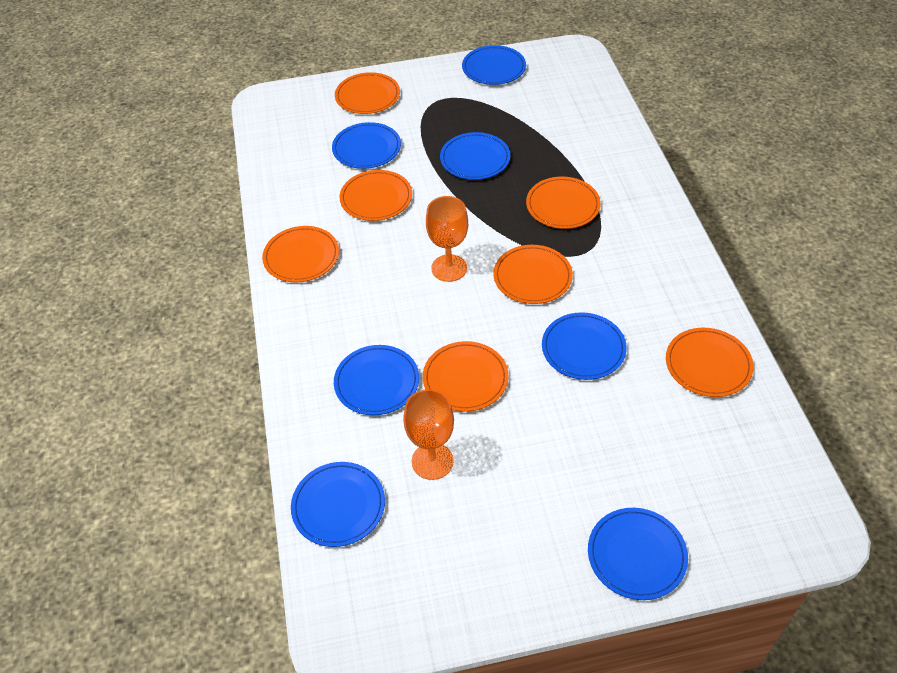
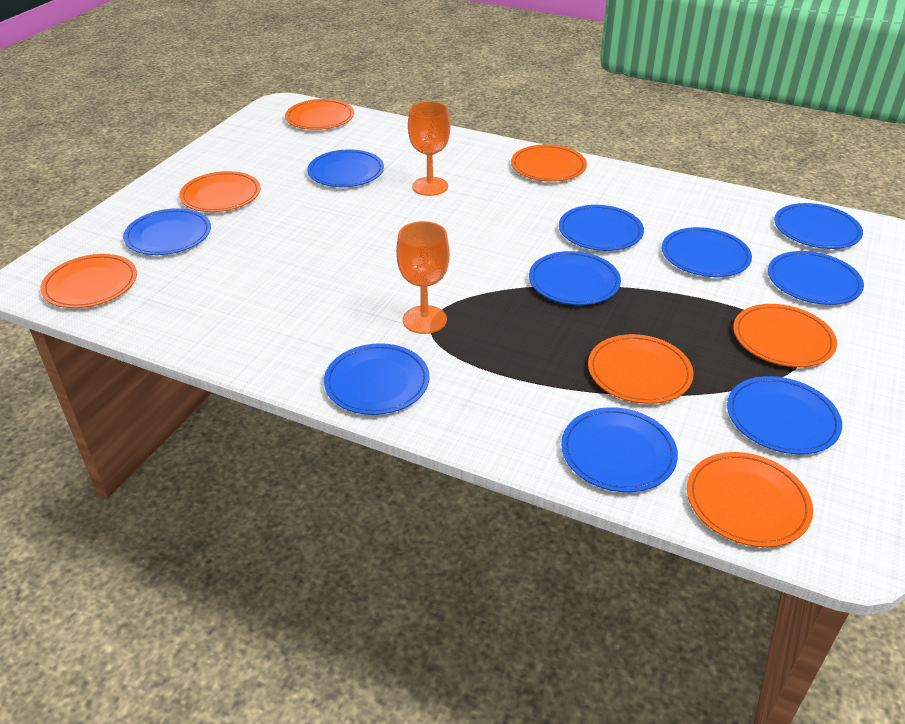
blue plate: [291,462,385,547] [332,122,401,169] [334,345,419,415] [440,132,510,180] [462,45,526,85] [542,312,627,380] [588,508,688,600] = 7 -> [123,208,211,255] [307,149,384,187] [324,343,429,415] [529,251,621,305] [559,205,644,251] [561,407,678,492] [662,227,752,277] [727,376,842,454] [768,251,864,305] [774,203,863,249] = 10

